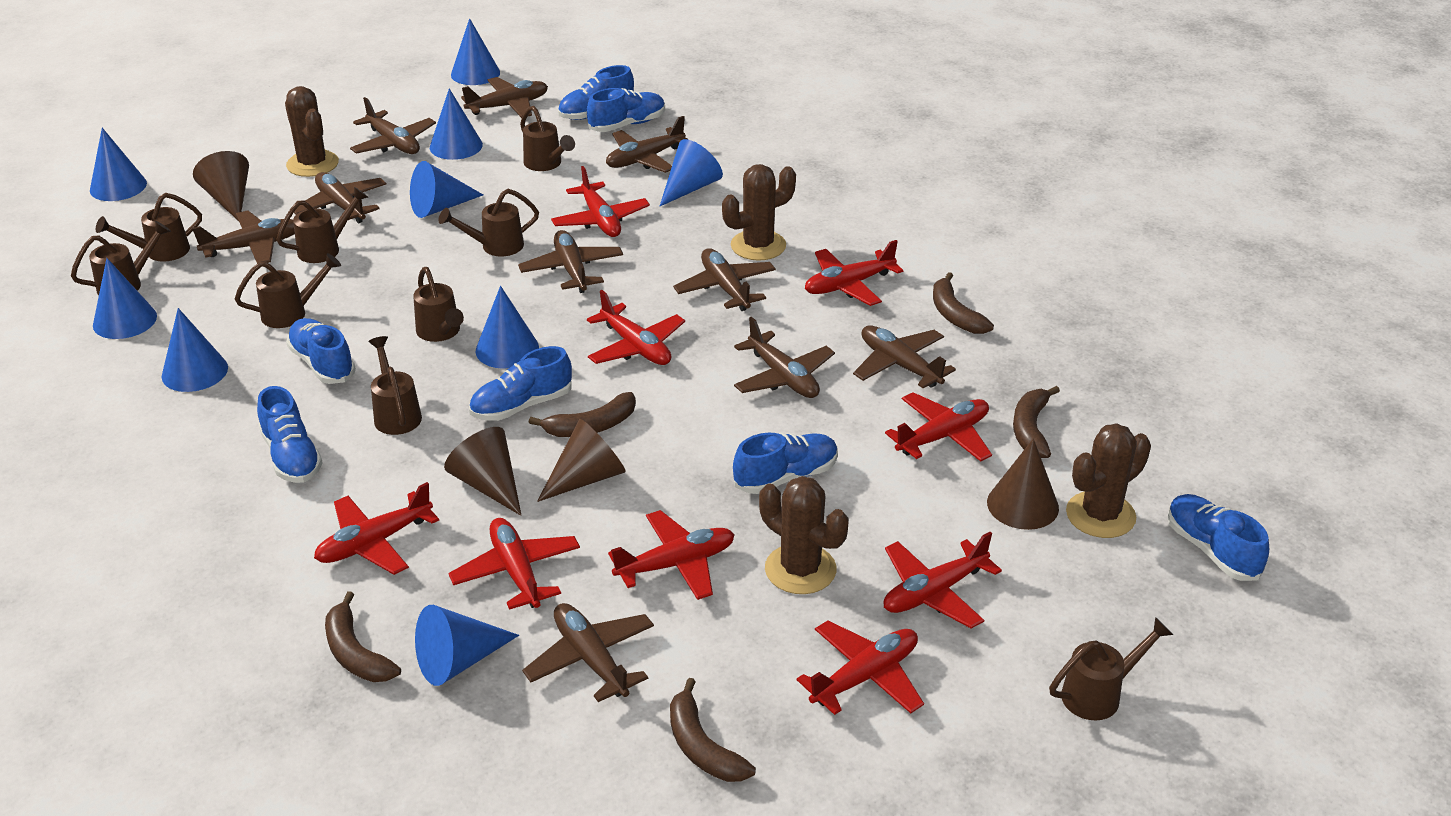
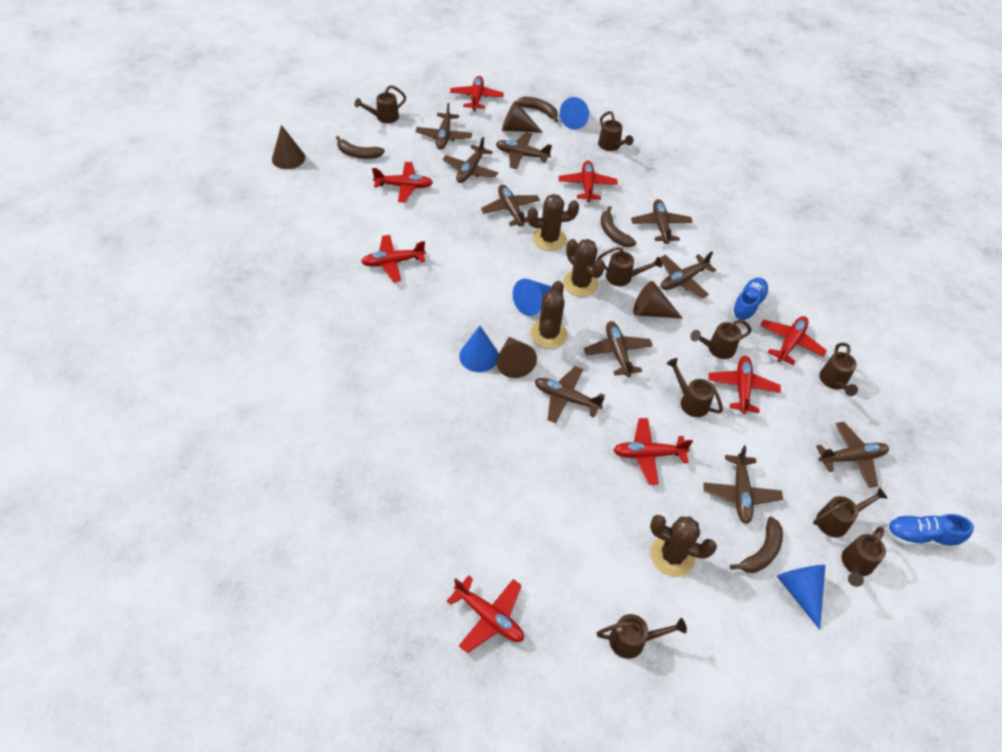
blue cone: [90,128,147,201] [93,258,157,339] [162,308,228,392] [410,161,483,218] [415,605,519,686] [430,88,483,160] [451,18,500,85] [476,286,539,369] [660,139,723,206] = 9 -> [459,326,499,372] [513,279,552,316] [560,97,589,130] [777,565,825,630] = 4
blue shoe: [257,386,323,483] [286,318,356,384] [469,346,572,421] [558,65,634,120] [587,88,665,132] [733,433,838,494] [1167,494,1269,581] = 7 -> [731,278,769,322] [886,514,974,549] = 2
brown banana: [325,591,401,682] [529,392,636,437] [670,678,756,782] [933,272,994,334] [1013,386,1060,458] = 5 -> [336,136,385,159] [516,97,558,122] [601,206,636,247] [730,517,783,573] = 4
red plane: [314,482,439,575] [448,518,580,610] [551,166,650,237] [587,290,685,365] [608,510,735,600] [797,621,924,715] [805,240,903,306] [883,532,1002,628] [885,392,992,461] = 9 -> [361,235,426,282] [372,162,433,203] [447,575,524,653] [450,76,504,111] [559,161,618,202] [613,418,693,485] [709,356,781,414] [760,316,827,365] = 8

